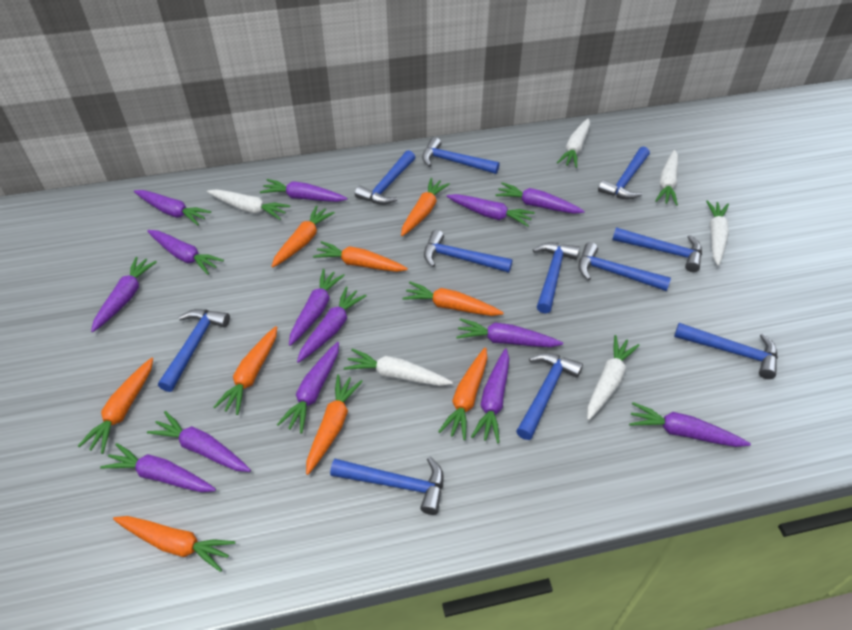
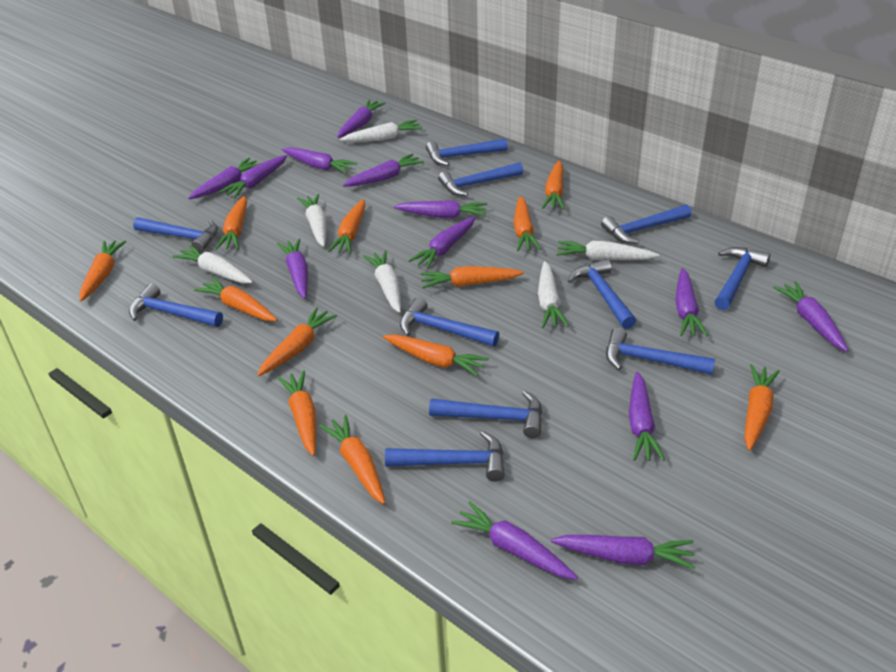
orange carrot: [78,358,153,454] [113,516,235,572] [213,326,277,415] [271,205,335,268] [306,374,363,475] [313,241,408,272] [401,178,450,236] [403,282,504,316] [438,347,488,440] = 9 -> [80,240,126,301] [194,277,277,321] [215,196,247,250] [257,307,337,376] [277,370,316,456] [319,415,385,504] [327,199,366,254] [383,334,489,377] [420,266,524,288] [513,196,541,251] [542,161,565,210] [744,364,780,451] = 12
purple carrot: [91,257,157,332] [100,443,216,492] [134,190,211,225] [147,230,224,275] [147,411,251,472] [260,179,348,202] [277,342,339,433] [289,269,345,346] [297,287,367,363] [447,194,535,227] [456,318,563,347] [471,348,509,443] [495,182,585,214] [629,402,751,447] = 14 -> [188,158,261,199] [219,155,287,198] [277,238,308,299] [282,147,357,174] [337,99,386,138] [343,153,424,187] [394,200,487,218] [408,217,475,269] [451,501,578,580] [551,535,695,569] [629,372,665,461] [675,268,708,337] [773,281,848,352] = 13

